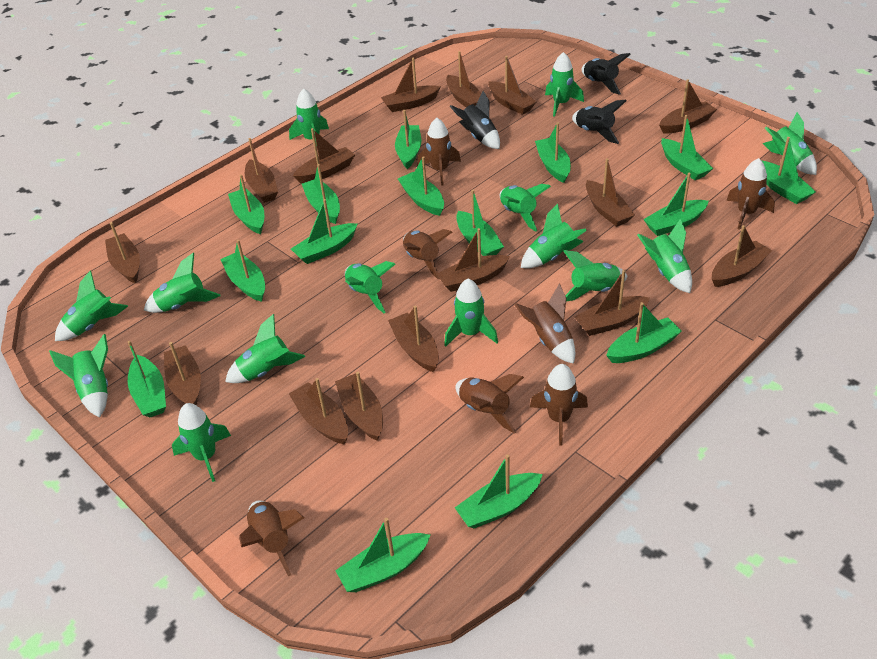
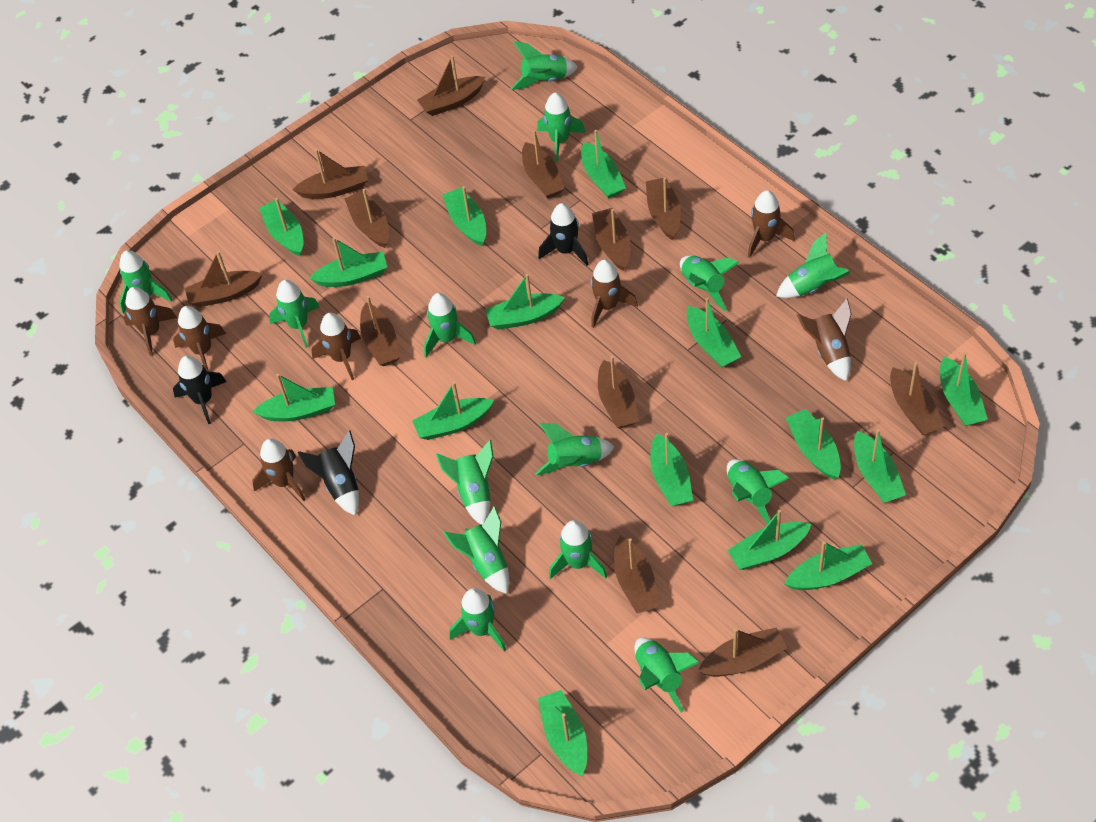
brown boat: [105,222,140,284] [164,342,201,405] [245,138,278,203] [289,378,348,444] [293,128,355,183] [335,372,383,441] [381,57,441,112] [388,306,439,372] [437,228,510,292] [446,51,481,107] [488,56,537,115] [575,270,650,336] [586,158,635,227] [659,79,717,134] [712,225,772,287] = 15 -> [185,251,263,307] [293,149,368,199] [344,189,389,248] [360,296,400,366] [417,55,486,116] [522,130,565,199] [592,208,631,271] [598,356,639,428] [614,536,660,613] [646,177,681,240] [697,627,787,677] [890,362,945,435] = 12

